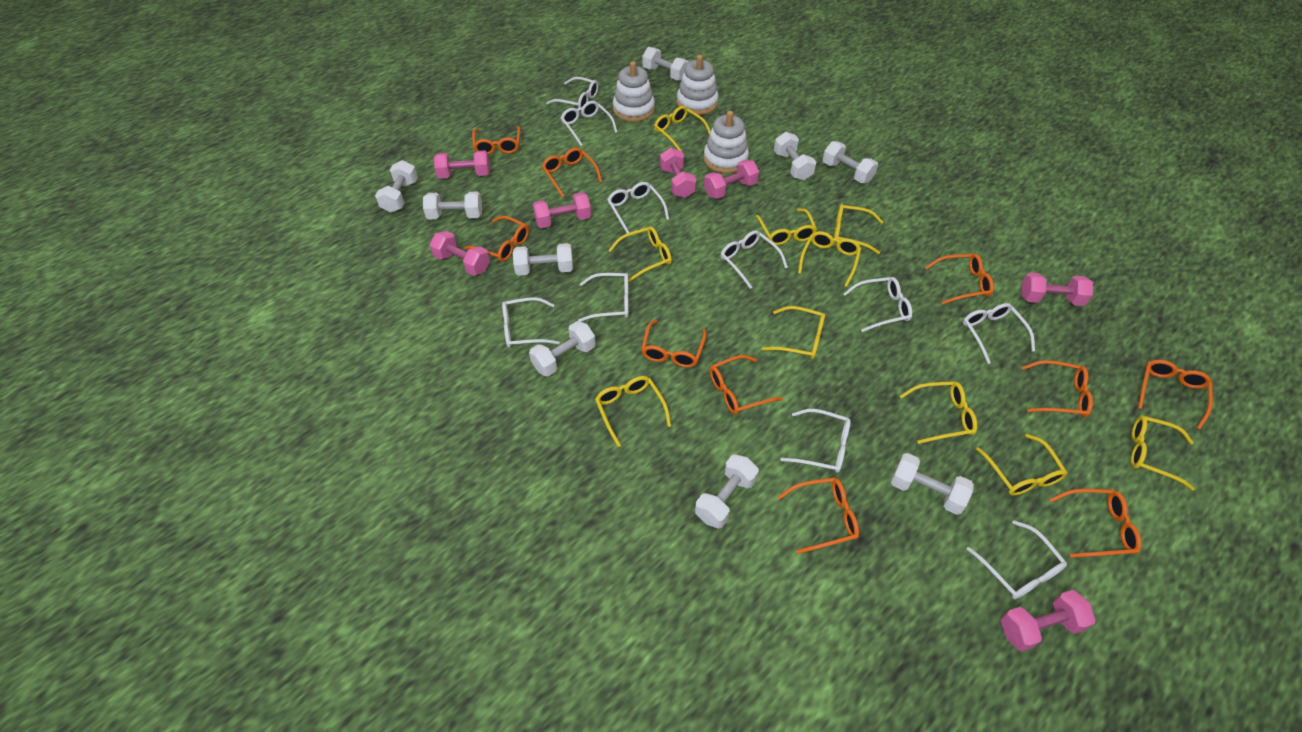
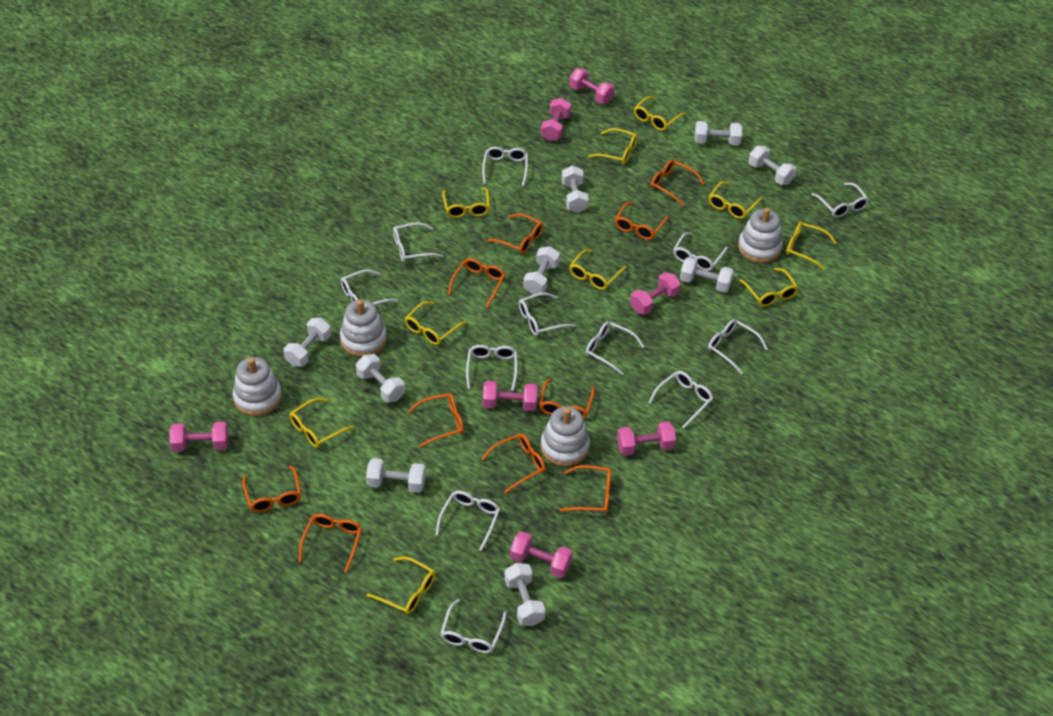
white glasses: [502,297,560,348] [546,77,598,108] [561,101,618,146] [578,273,629,322] [607,182,669,233] [721,231,788,289] [781,409,851,473] [844,277,912,332] [963,303,1035,364] [967,520,1067,600] = 10 -> [341,270,398,305] [393,222,443,262] [436,491,500,551] [440,599,507,653] [466,345,518,391] [482,147,528,186] [519,292,575,336] [586,321,645,376] [648,371,713,429] [673,232,728,271] [708,319,768,374] [811,183,869,218] = 12
white stacking toy: [613,61,655,122] [677,55,719,115] [704,111,749,173] = 3 -> [233,357,282,416] [340,300,387,357] [541,407,590,467] [738,208,783,263] = 4

